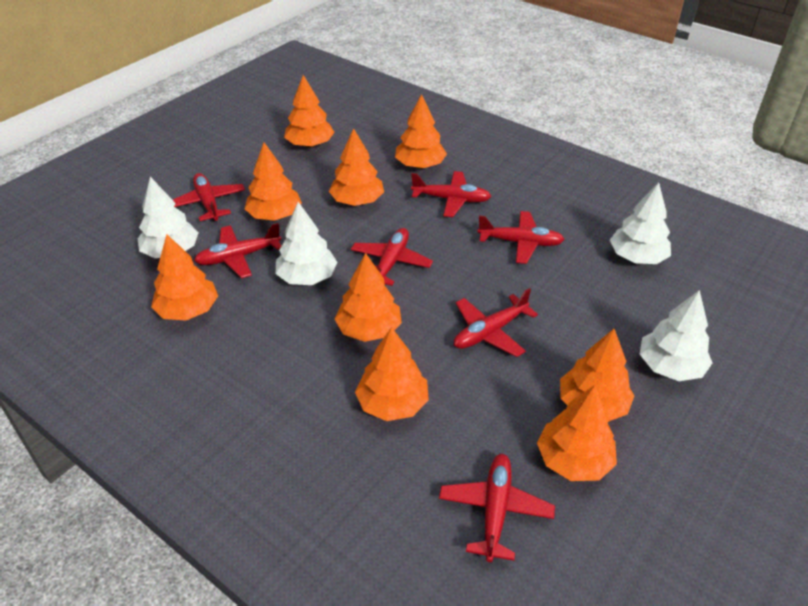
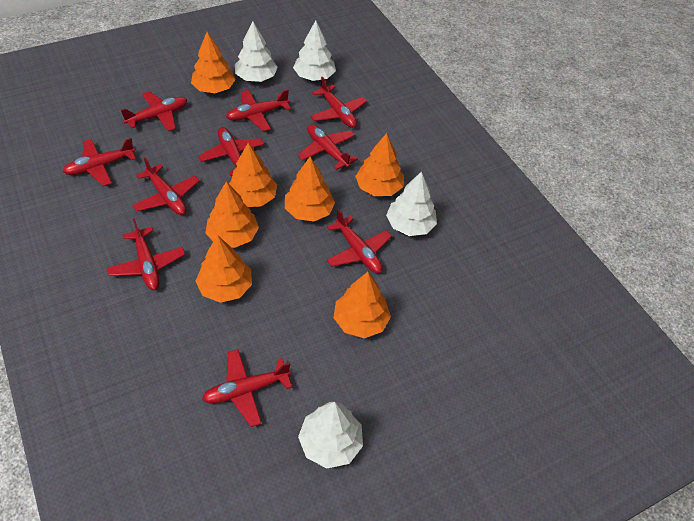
orange tree: [151,234,218,321] [245,143,302,221] [284,75,335,148] [329,128,384,206] [335,253,402,342] [355,327,429,421] [395,94,447,169] [537,385,617,481] [560,329,634,422] = 9 -> [191,32,236,93] [196,235,252,303] [205,182,259,248] [229,143,277,207] [285,157,335,222] [334,272,391,338] [355,133,404,196] = 7
red plane: [173,173,245,221] [194,223,282,278] [351,228,433,286] [411,171,491,217] [439,454,555,562] [454,288,538,357] [477,211,565,264] = 7 -> [63,138,136,186] [107,218,185,290] [121,91,187,131] [133,158,200,215] [199,127,264,176] [202,349,292,427] [226,90,291,132] [298,124,358,170] [310,77,367,128] [327,209,392,273] = 10

